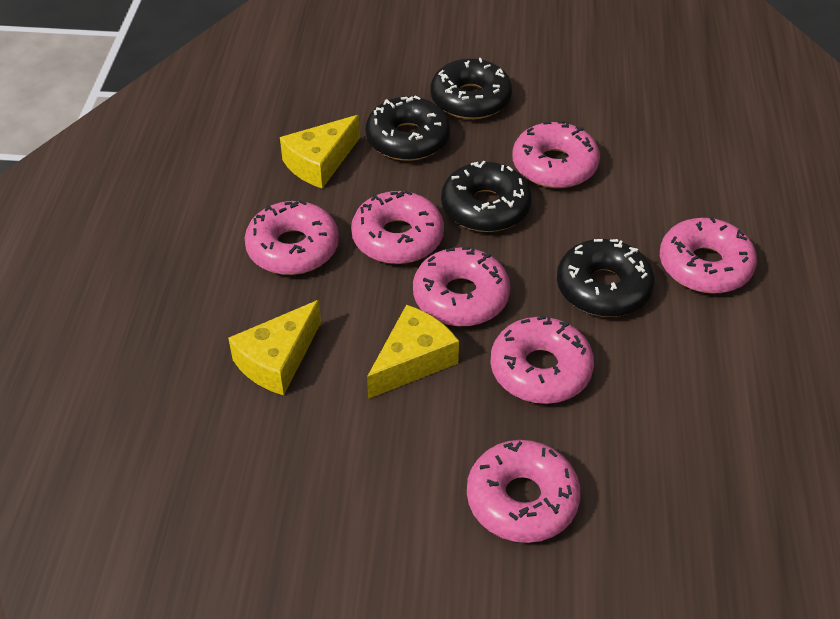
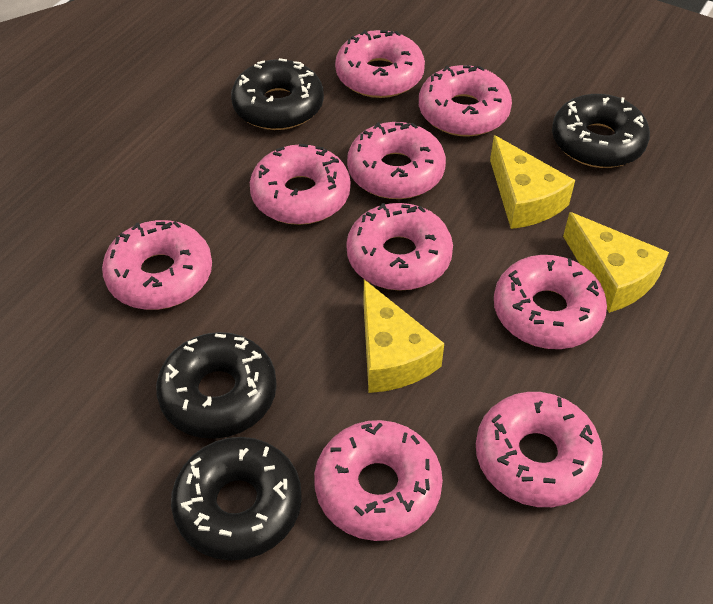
pink donut: [245,200,339,275] [351,190,444,264] [413,246,510,326] [467,440,581,543] [490,316,594,404] [512,121,600,188] [660,217,757,294] = 7 -> [102,220,212,310] [250,144,351,225] [314,420,443,541] [335,30,425,98] [346,203,453,291] [347,122,446,199] [419,65,512,137] [476,392,603,507] [494,255,607,349] = 9

